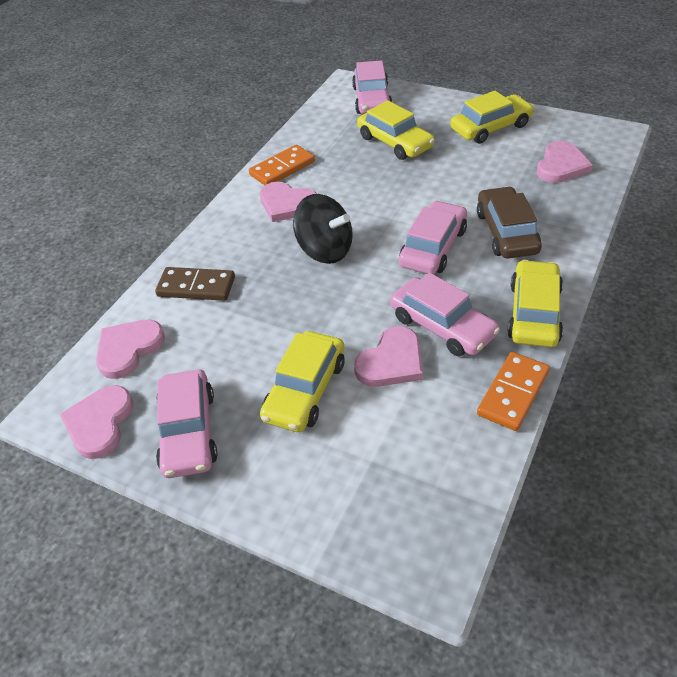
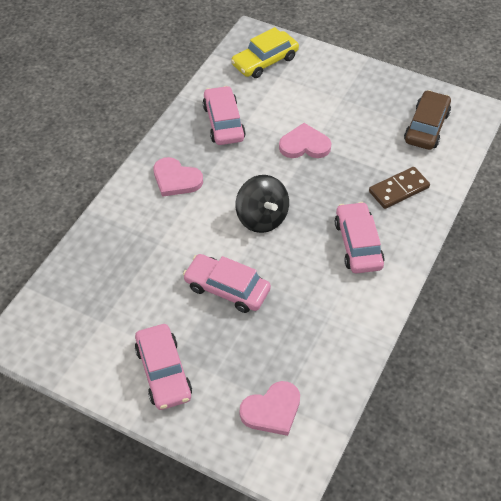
orange domino: [249,145,315,185] [477,352,550,431] = 2 -> none = 0
pink heart: [59,385,134,459] [96,320,165,379] [260,182,317,222] [354,326,423,387] [537,141,593,183] = 5 -> [154,157,203,197] [240,381,300,436] [279,123,331,158] = 3
yellow car: [260,331,344,432] [357,100,435,160] [450,91,534,144] [507,260,563,347] = 4 -> [231,27,299,78] = 1

